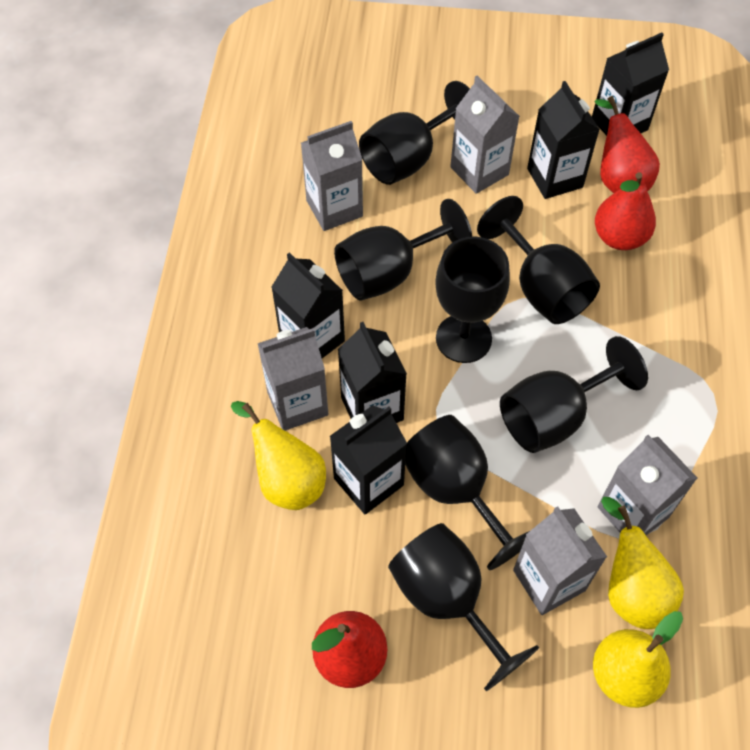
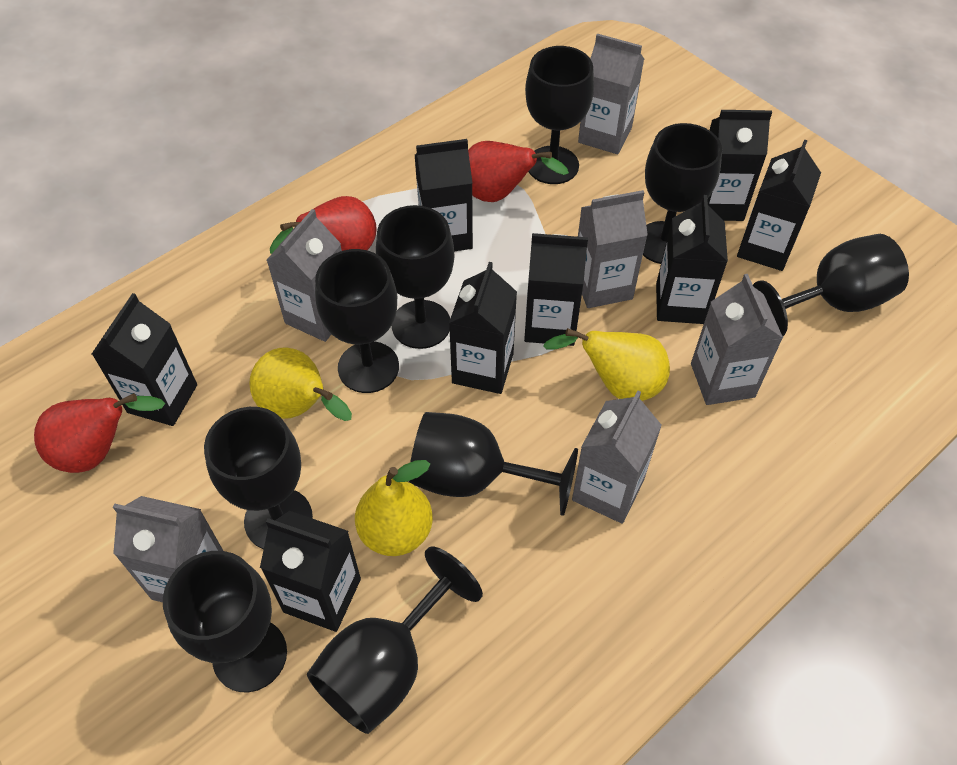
black carton: [271,252,345,358] [330,405,407,515] [338,322,407,423] [527,81,600,199] [592,33,669,136] = 5 -> [92,293,197,426] [260,511,361,632] [415,139,473,251] [449,262,517,394] [524,233,588,346] [656,195,728,324] [707,110,772,221] [737,139,821,271] = 8
black goblet: [334,199,472,300] [359,81,470,185] [388,523,539,691] [405,415,529,570] [435,236,510,363] [477,196,600,324] [500,336,648,453] = 7 -> [163,551,287,692] [204,407,313,549] [307,547,483,734] [315,249,399,393] [376,205,455,349] [409,412,578,516] [525,46,594,184] [643,123,722,264] [753,234,909,336] = 9
grey carton: [258,327,329,431] [301,121,363,231] [450,76,520,194] [513,506,607,615] [597,435,697,535] = 5 -> [113,496,223,602] [266,209,342,342] [572,390,662,524] [578,34,644,154] [578,190,648,308] [691,274,783,405] = 6

